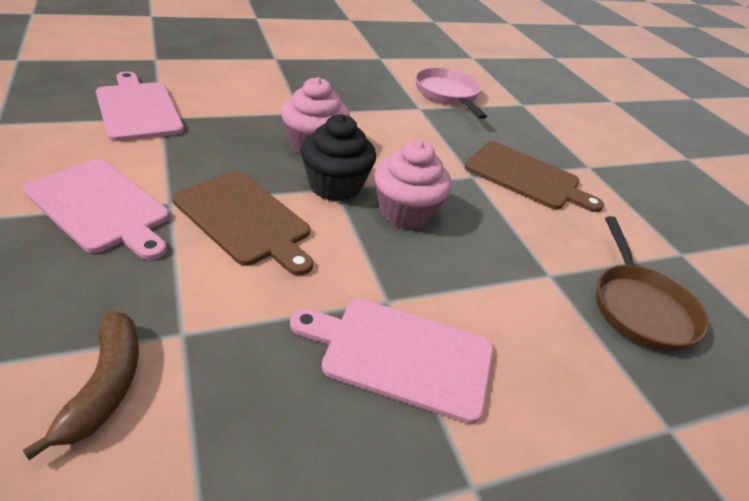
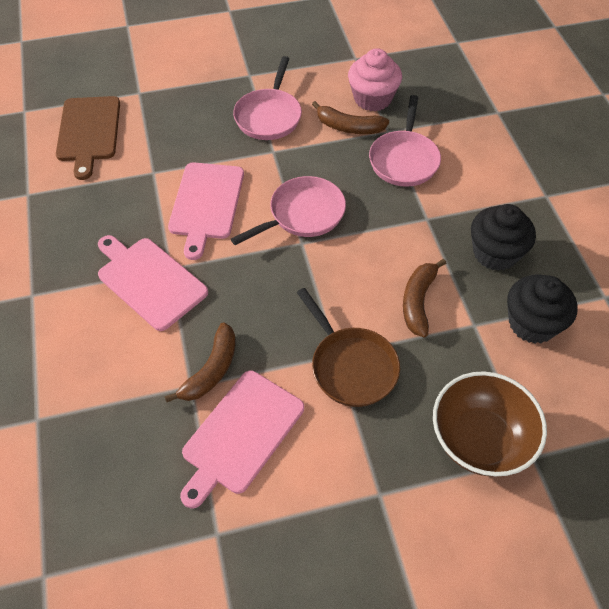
black cupcake: [301,114,376,202] = 1 -> [471,204,536,271] [507,275,577,344] = 2
brown banana: [22,311,139,460] = 1 -> [164,322,236,402] [312,101,389,134] [403,259,447,337] = 3
brown bowl: none = 0 -> [433,371,547,477] = 1
brown cutting board: [173,171,313,276] [465,141,604,212] = 2 -> [56,96,120,180] = 1
pink cupcake: [281,77,350,155] [374,140,452,229] = 2 -> [348,48,402,111] = 1
pink pan: [415,67,487,119] = 1 -> [231,176,346,245] [233,56,302,140] [369,95,441,187] = 3

